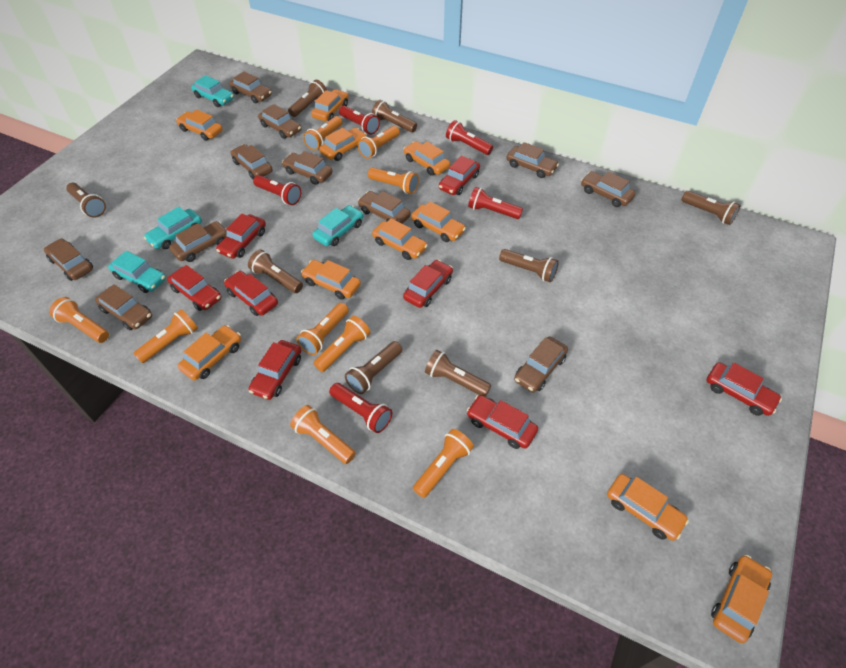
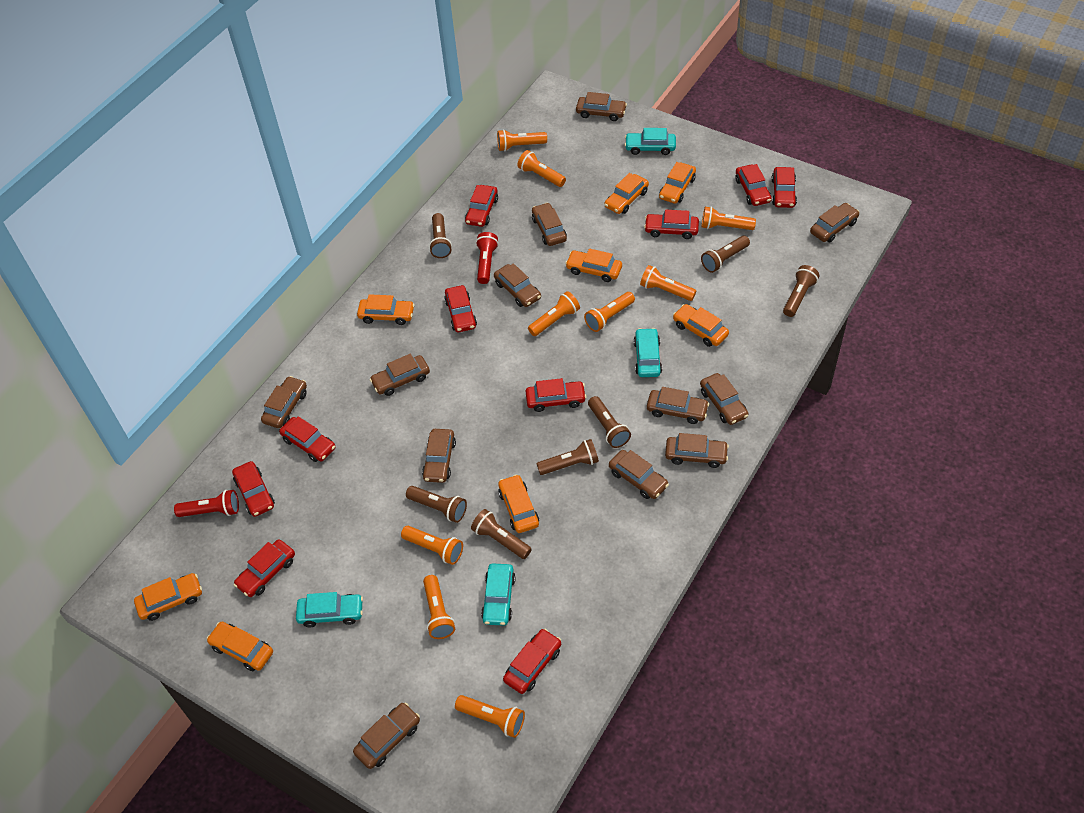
brown car: [44,238,93,281] [95,284,152,330] [169,221,227,262] [229,71,272,103] [231,144,273,179] [258,104,301,139] [282,151,333,185] [358,191,411,224] [506,142,559,178] [514,337,568,392] [581,171,636,207] = 11 -> [261,376,307,428] [353,702,420,769] [370,354,430,396] [422,429,456,483] [494,263,541,307] [532,203,567,246] [576,92,627,121] [609,450,669,499] [647,387,709,424] [665,433,729,468] [700,373,749,425] [810,203,859,242] = 12
brown flashlight: [66,183,106,218] [248,249,303,293] [288,80,327,117] [345,341,402,394] [372,100,417,132] [425,350,491,397] [499,249,559,282] [682,191,741,225] = 8 -> [406,486,467,523] [429,213,452,258] [471,509,532,559] [536,439,599,475] [588,396,631,448] [701,236,750,273] [783,265,819,317] = 7
orange car: [176,109,223,141] [178,325,241,380] [301,260,361,300] [311,89,349,121] [319,128,367,161] [372,218,428,260] [404,141,450,176] [411,202,466,242] [607,474,689,541] [711,555,772,643] = 10 -> [134,573,202,621] [207,622,273,671] [357,294,415,325] [498,474,539,533] [565,249,622,282] [604,173,649,214] [659,162,696,204] [673,304,729,347] = 8
red car: [167,265,221,311] [216,214,266,259] [224,271,278,316] [248,340,301,400] [403,260,453,308] [439,155,480,195] [467,395,538,449] [706,362,782,416] = 8 -> [232,461,275,517] [234,539,295,597] [279,416,336,462] [444,285,477,332] [465,185,498,227] [503,629,561,694] [526,378,586,412] [644,210,699,239] [735,164,772,206] [771,167,797,208] = 10
red flashlight: [253,175,301,205] [329,383,392,433] [339,106,380,135] [446,120,493,155] [468,187,523,219] = 5 -> [174,490,239,517] [476,232,499,284] = 2

